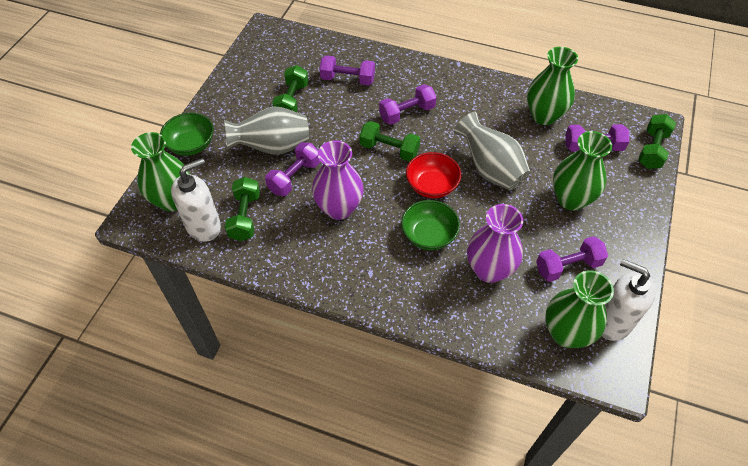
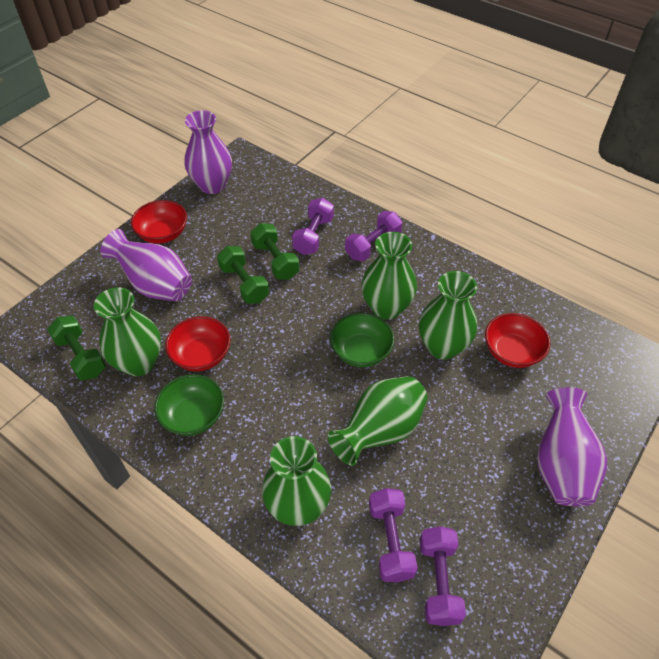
green dumbbell: [225,177,260,241] [272,65,308,112] [360,121,420,161] [638,114,676,169] = 4 -> [47,316,106,381] [217,246,269,304] [250,223,299,279] = 3
green vase: [131,132,190,212] [527,47,578,125] [545,270,614,348] [553,131,612,210] = 4 -> [94,288,161,376] [262,436,331,526] [328,376,428,466] [361,232,417,320] [419,271,477,360] = 5
grey vase: [223,107,309,155] [454,112,530,190] = 2 -> none = 0
purple dumbbell: [265,142,320,196] [320,55,375,86] [379,84,437,125] [536,236,608,282] [565,124,629,151] = 5 -> [292,198,334,255] [345,211,403,261] [369,488,418,582] [420,526,466,626] = 4
purple vase: [312,140,364,220] [467,204,523,283] = 2 -> [100,229,192,301] [185,110,232,194] [537,387,607,506] = 3
red bowl: [406,152,461,198] = 1 -> [131,200,187,244] [165,316,230,371] [485,313,550,368] = 3
white soap dispenser: [171,158,221,242] [602,259,656,341] = 2 -> none = 0

